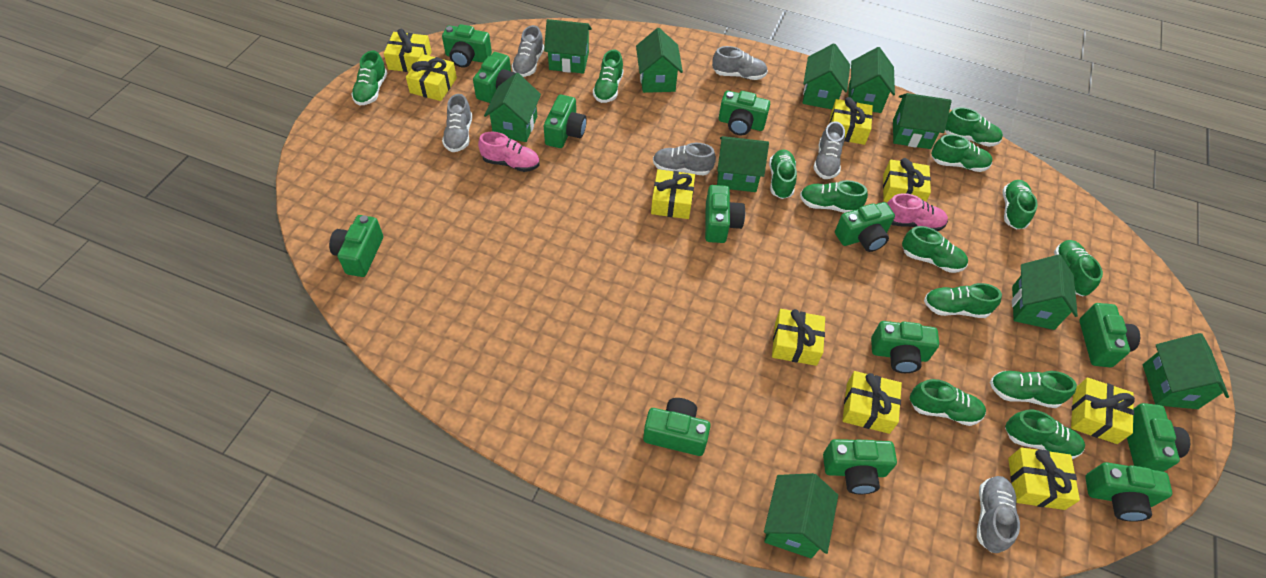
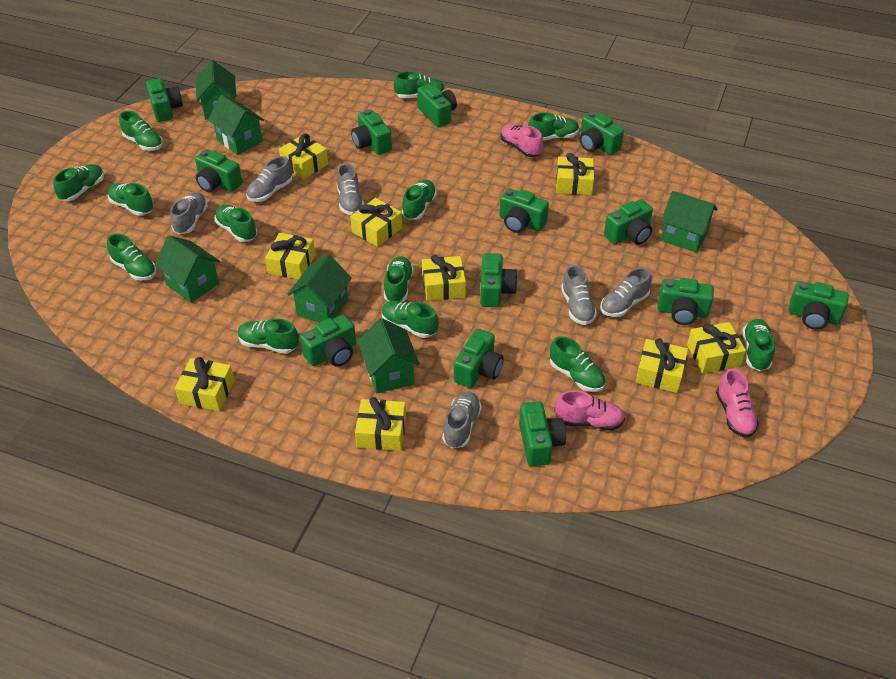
green house: [484,73,541,142] [544,19,592,74] [636,28,683,93] [717,136,769,192] [764,473,838,558] [803,43,850,109] [848,47,895,113] [893,93,952,149] [1012,255,1078,330] [1143,333,1229,409] = 10 -> [154,235,220,303] [196,61,236,120] [208,95,264,155] [287,254,352,323] [358,318,420,393] [661,191,717,253] = 6
pink shoe: [478,132,539,172] [887,193,948,231] = 2 -> [501,124,543,157] [555,390,625,431] [716,369,759,438] = 3

